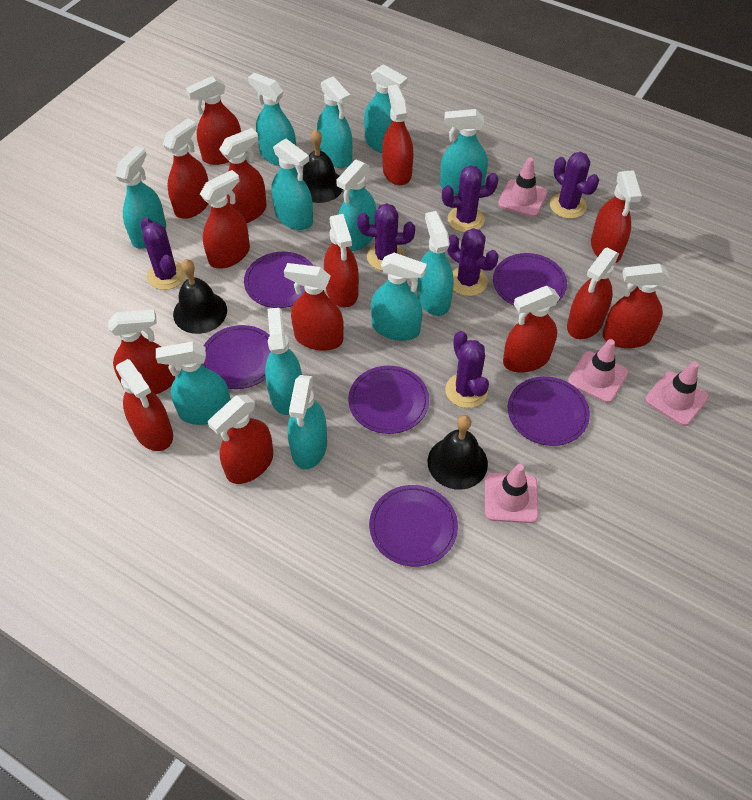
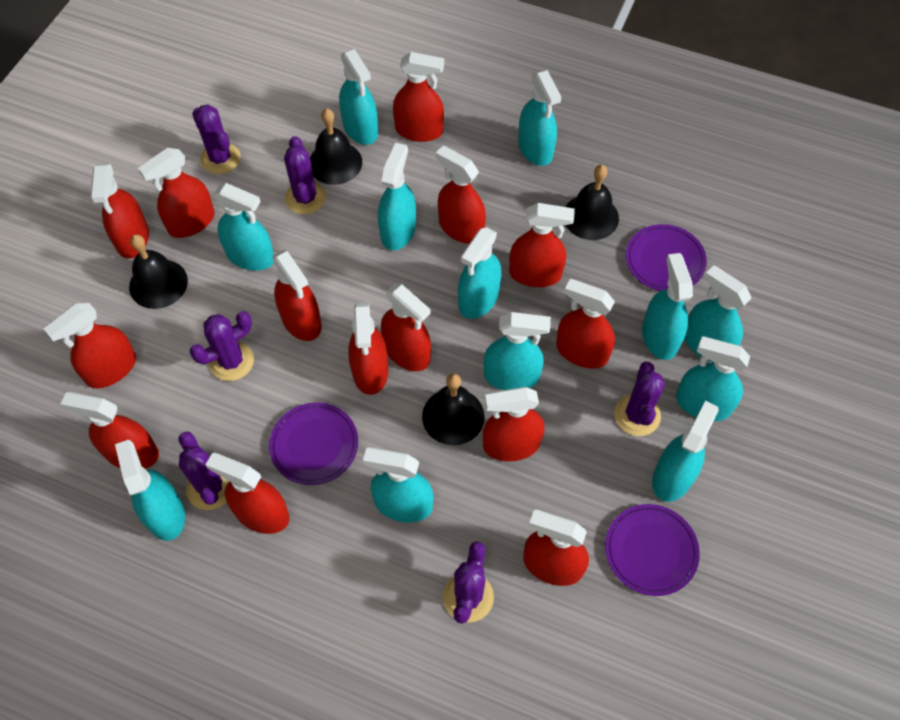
black bell: [173,259,227,334] [303,129,343,203] [428,415,488,490] = 3 -> [129,234,188,309] [310,108,362,185] [422,374,485,445] [566,165,619,240] = 4
pink traffic cone: [485,464,539,523] [498,157,548,217] [568,339,628,403] [645,361,709,426] = 4 -> none = 0
purple plate: [202,325,271,389] [244,252,314,308] [348,366,429,434] [369,485,458,567] [493,253,567,306] [508,376,590,446] = 6 -> [269,403,358,485] [605,504,700,596] [626,224,707,291] = 3

